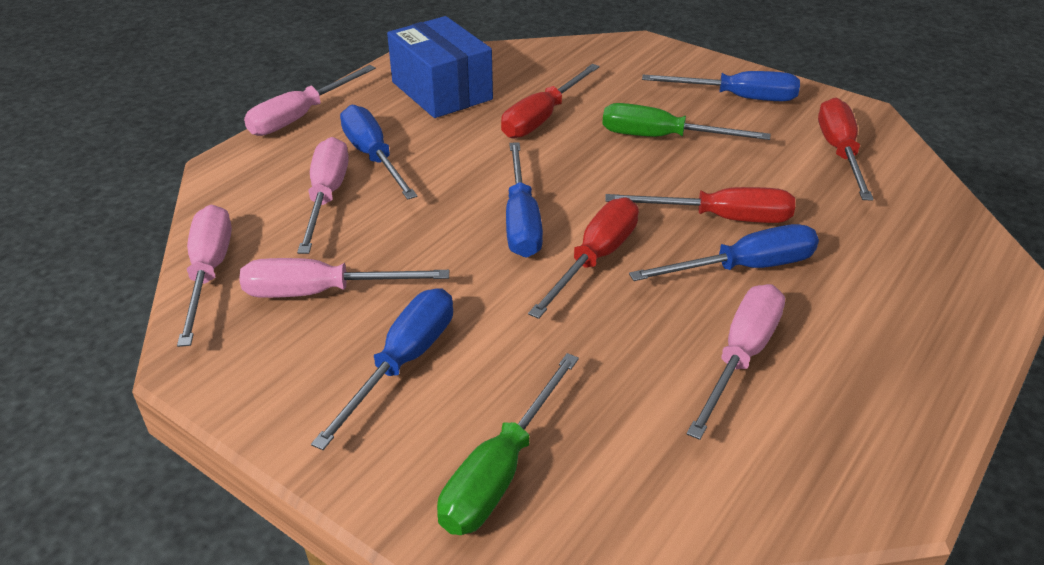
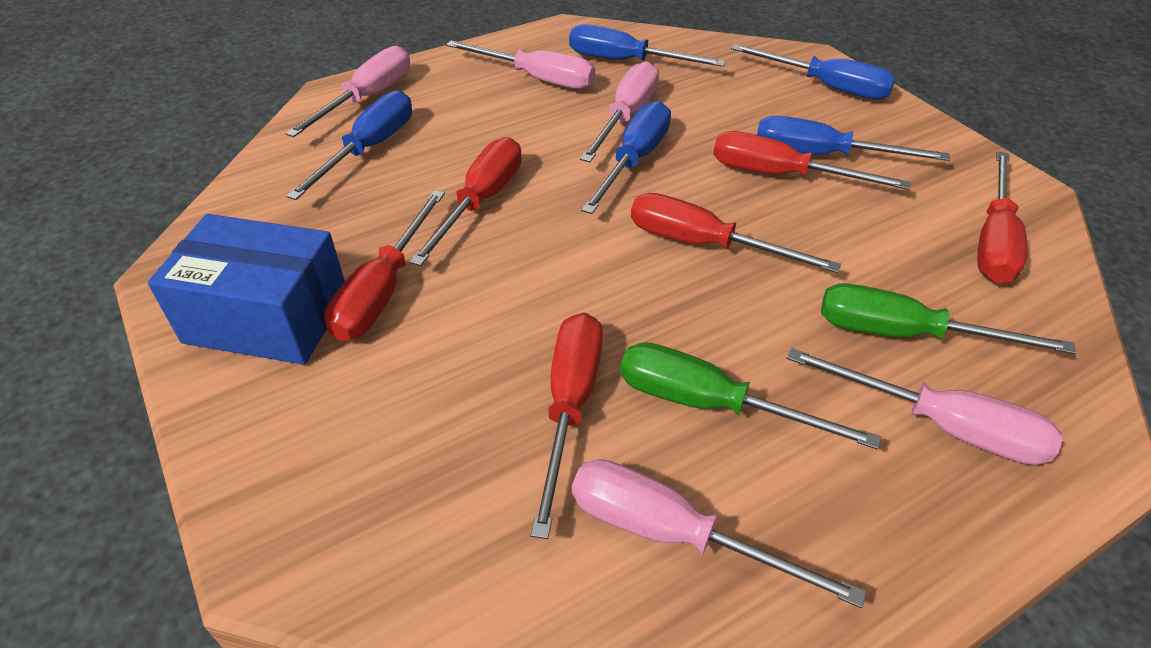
red screwdriver: [501,64,600,138] [528,197,639,319] [605,187,795,223] [818,98,874,201] = 4 -> [324,190,445,341] [409,137,522,266] [531,312,603,539] [631,193,841,273] [713,131,911,190] [977,151,1028,283] = 6

